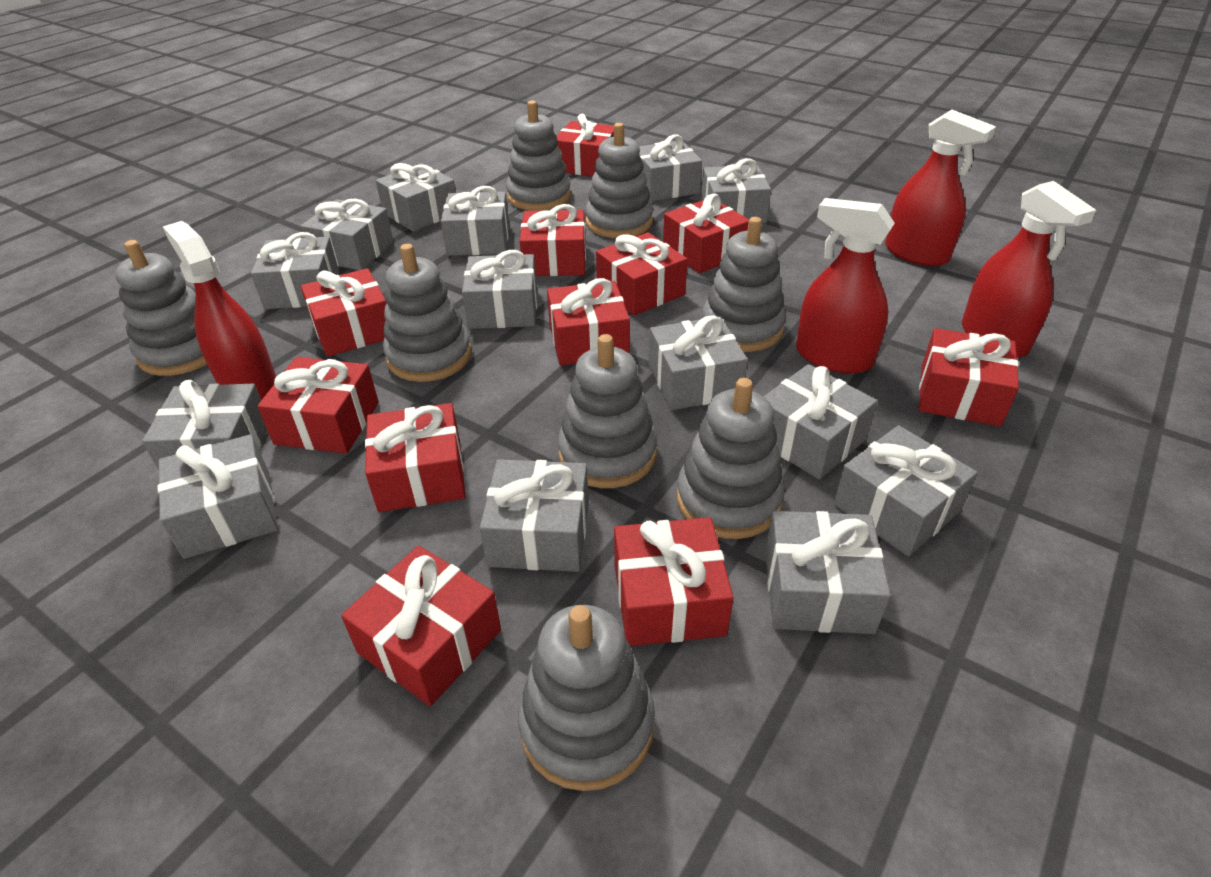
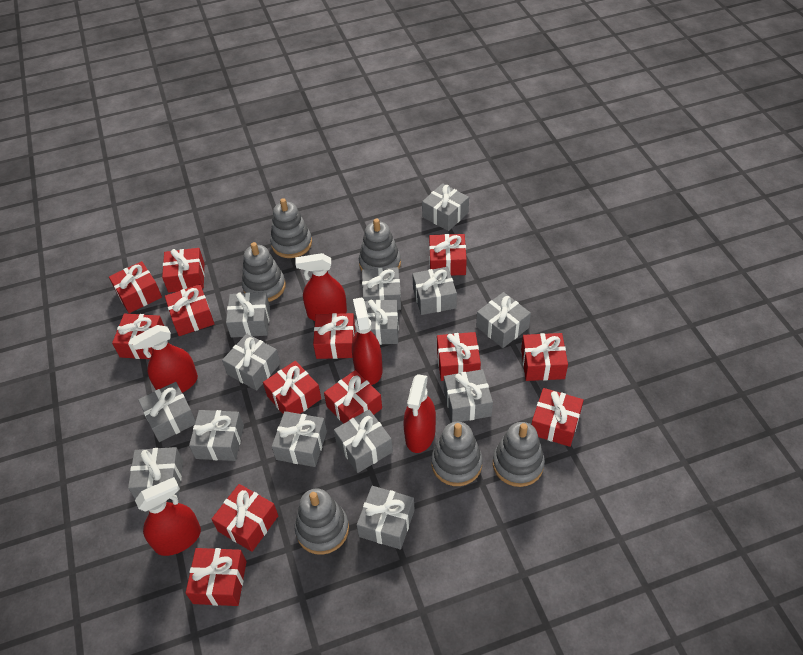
grey stacking toy: [115,240,207,376] [383,244,472,382] [506,100,571,211] [518,605,655,791] [558,334,657,488] [585,123,653,238] [677,378,785,539] [702,217,786,352] = 8 -> [242,242,286,302] [270,198,312,258] [295,488,349,555] [359,218,401,271] [431,422,483,486] [493,422,545,487] = 6
red gift: [257,357,379,454] [301,268,387,357] [341,546,501,706] [365,403,466,512] [520,204,586,276] [547,278,630,365] [557,114,614,177] [596,232,688,316] [614,517,734,646] [663,194,749,273] [919,328,1019,427] = 11 -> [109,261,162,313] [112,313,164,359] [162,248,205,293] [165,284,214,336] [186,548,246,606] [211,484,278,552] [263,361,321,414] [313,313,355,359] [324,370,382,424] [429,234,467,276] [437,332,481,381] [521,333,568,381] [531,388,584,447] = 13
red spray bottle: [163,221,276,400] [796,198,895,374] [885,110,996,266] [962,181,1096,358] = 4 -> [131,325,198,393] [135,477,201,556] [295,253,347,321] [352,298,383,385] [404,374,436,453] = 5

